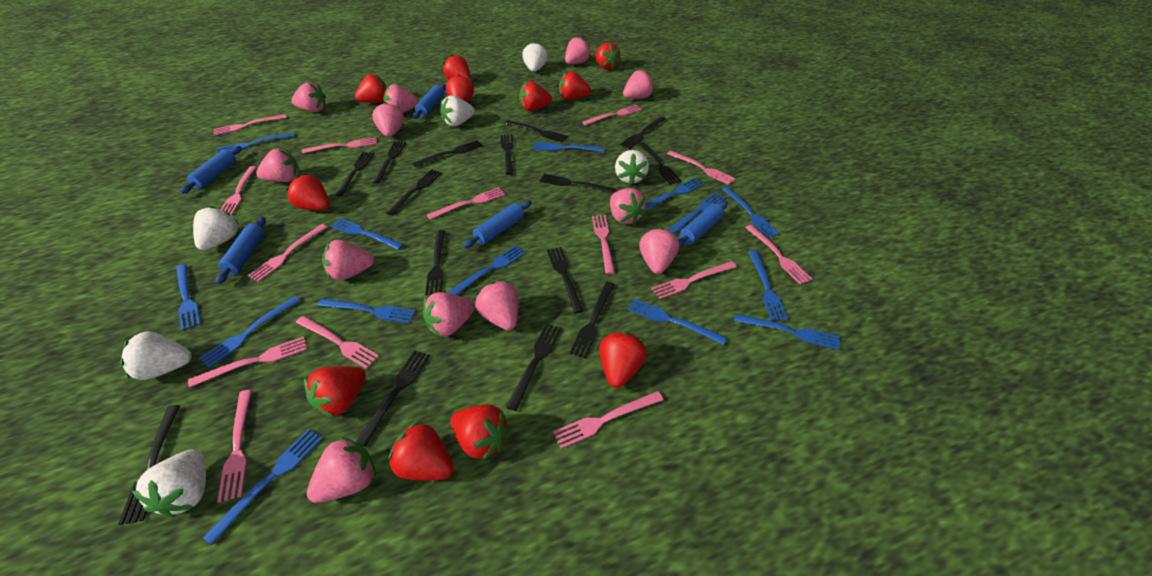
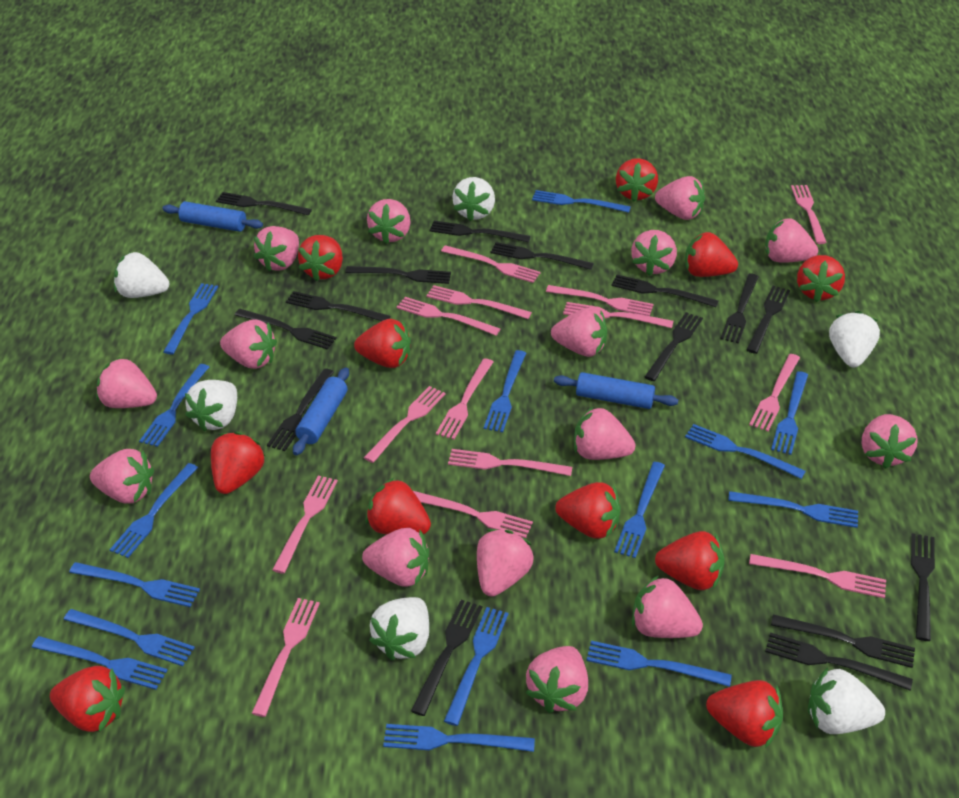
blue fork: [176,264,200,331] [199,296,300,368] [203,429,323,545] [217,132,294,153] [318,299,416,323] [330,218,404,250] [447,245,526,295] [533,142,605,152] [628,299,727,345] [645,178,703,211] [668,193,725,233] [722,187,780,238] [734,314,840,350] [749,250,788,321] = 14 -> [32,636,168,690] [64,609,195,666] [69,562,200,607] [110,463,198,558] [139,364,209,447] [163,283,218,354] [383,724,535,752] [444,607,508,726] [484,350,526,432] [532,190,631,213] [586,641,732,687] [614,462,665,558] [685,424,806,479] [728,491,858,528] [771,371,808,455] = 15
blue rolling pin: [180,146,242,194] [216,217,266,285] [413,84,446,119] [463,200,532,248] [678,201,728,248] = 5 -> [162,201,263,232] [293,367,349,456] [554,372,678,409] = 3
pink strawberry: [256,149,300,182] [291,82,326,112] [307,437,376,503] [322,240,374,280] [372,102,404,137] [383,84,419,113] [423,292,475,337] [475,281,518,330] [565,36,591,64] [610,188,646,225] [623,70,654,99] [639,227,679,274] = 12 -> [90,449,154,504] [96,357,157,408] [220,319,277,369] [253,226,299,272] [362,528,429,587] [367,199,411,244] [477,529,533,597] [526,646,588,713] [551,308,608,357] [574,407,636,460] [631,230,677,276] [632,575,703,638] [655,176,705,220] [765,218,818,263] [862,414,918,469] = 15

